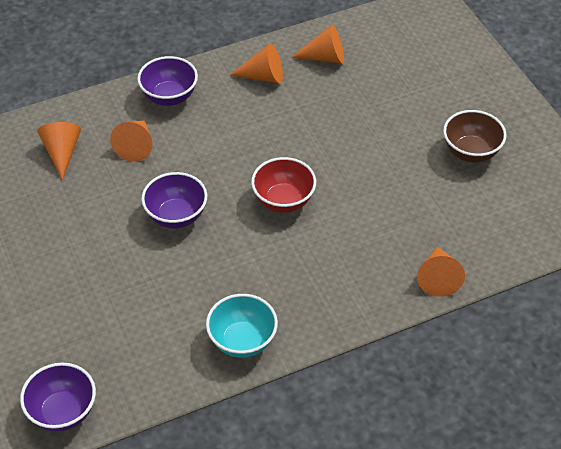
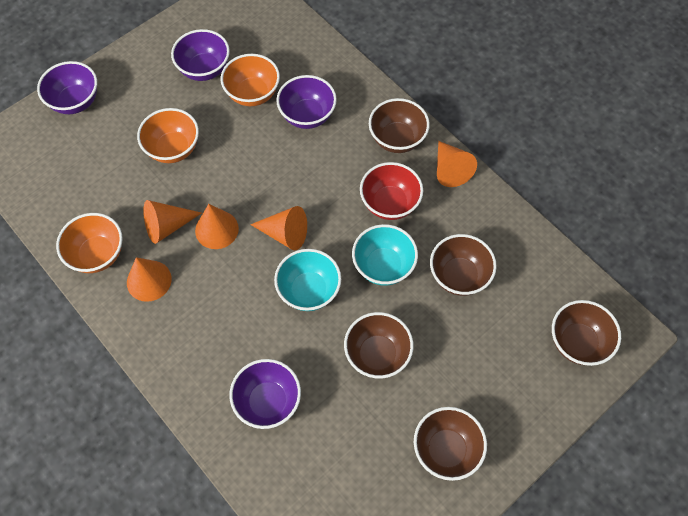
brown bowl: [443,110,507,162] = 1 -> [344,312,414,378] [369,98,430,153] [414,407,487,481] [430,234,497,296] [552,300,621,366] = 5
orange bowl: none = 0 -> [56,213,123,273] [137,108,199,163] [220,54,280,106] = 3
purple bowl: [20,363,96,432] [137,56,198,106] [141,172,207,228] = 3 -> [37,61,97,114] [171,29,230,81] [229,359,301,429] [276,75,337,129] = 4
turquoise bowl: [206,294,278,358] = 1 -> [274,249,341,311] [352,224,418,286] = 2

